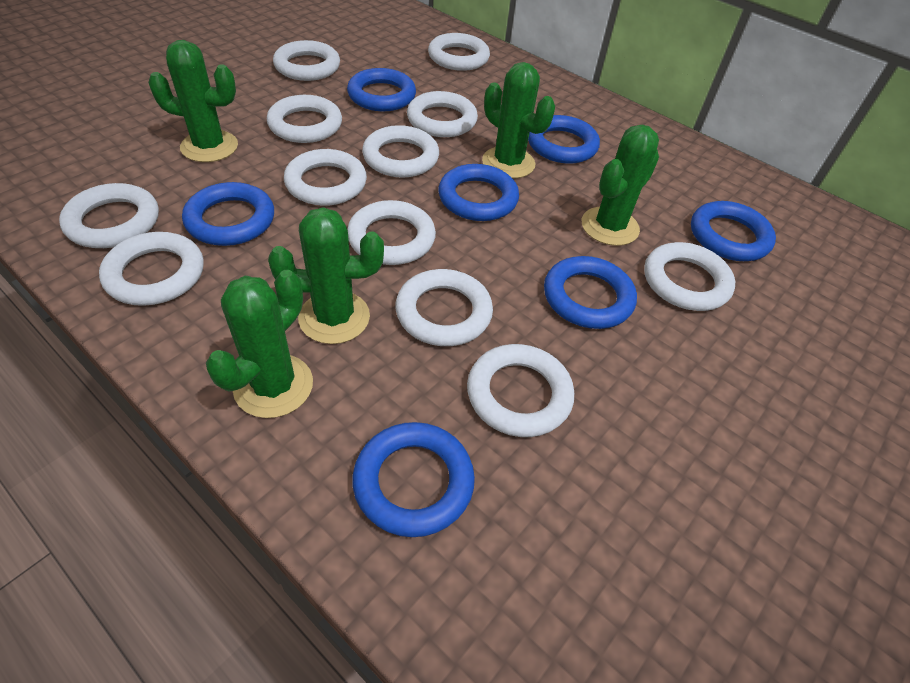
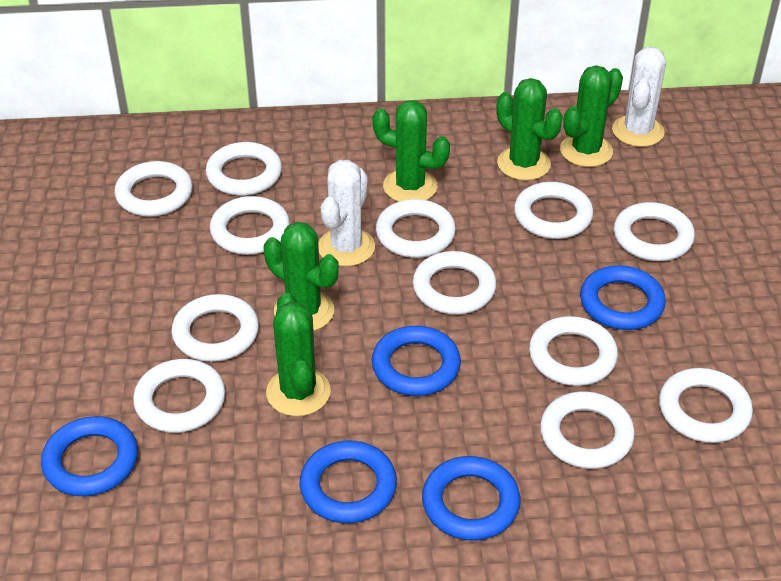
blue ring: [182,182,274,246] [347,68,416,111] [352,422,475,537] [438,164,519,221] [528,115,600,164] [544,256,637,329] [691,201,776,261] = 7 -> [41,416,138,496] [299,441,397,523] [372,326,461,396] [422,456,520,541] [580,265,666,330] = 5
white cactus: none = 0 -> [318,160,375,266] [612,47,666,147] = 2

